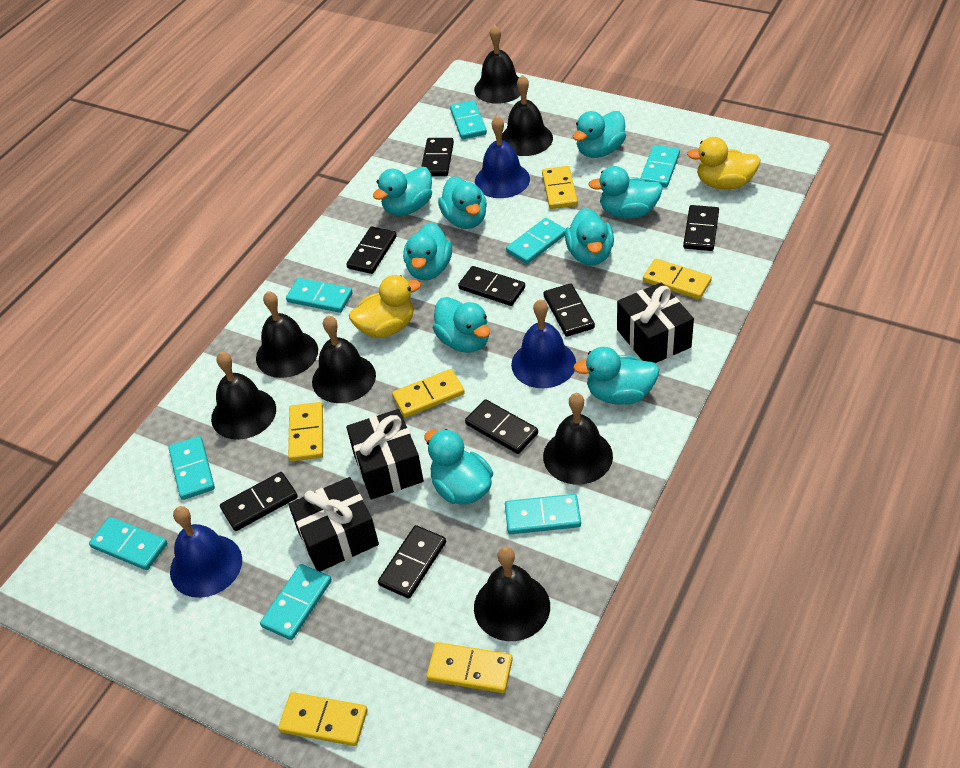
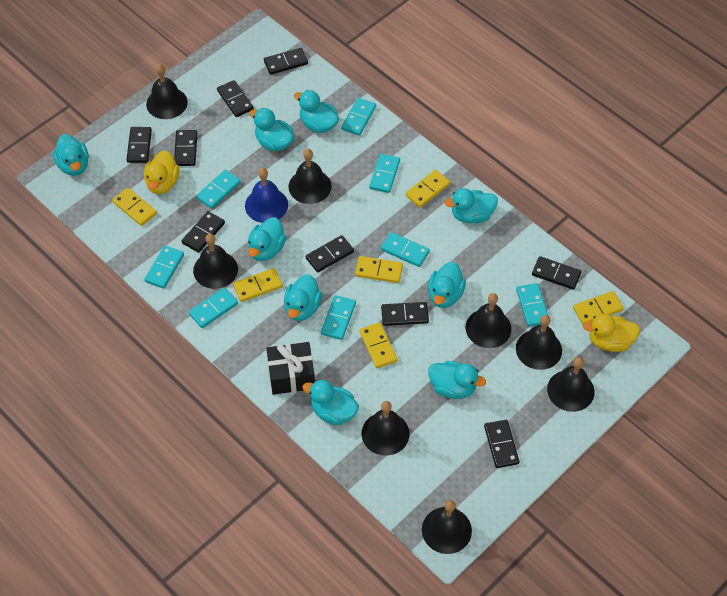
black bell: [211,352,276,440] [256,291,318,378] [312,316,376,403] [474,25,521,104] [474,547,550,641] [502,75,553,156] [543,393,613,485] = 7 -> [146,64,188,119] [193,234,238,289] [289,149,331,204] [361,401,410,456] [422,500,472,554] [466,293,511,348] [516,315,562,370] [547,357,595,412] = 8
black domino: [220,472,298,531] [346,226,397,274] [378,525,446,599] [421,138,454,176] [458,266,525,306] [465,399,538,454] [544,283,595,337] [683,205,719,251] = 8 -> [126,127,152,163] [174,130,197,166] [182,211,225,253] [217,80,254,117] [264,48,308,75] [306,235,354,273] [381,302,429,326] [484,420,519,468] [532,256,581,290] = 9
black gift: [288,477,379,572] [346,409,424,500] [617,282,694,363] = 3 -> [266,342,315,395] = 1
blue bell: [170,506,242,598] [475,116,530,198] [511,299,576,388] = 3 -> [245,168,288,223] = 1

